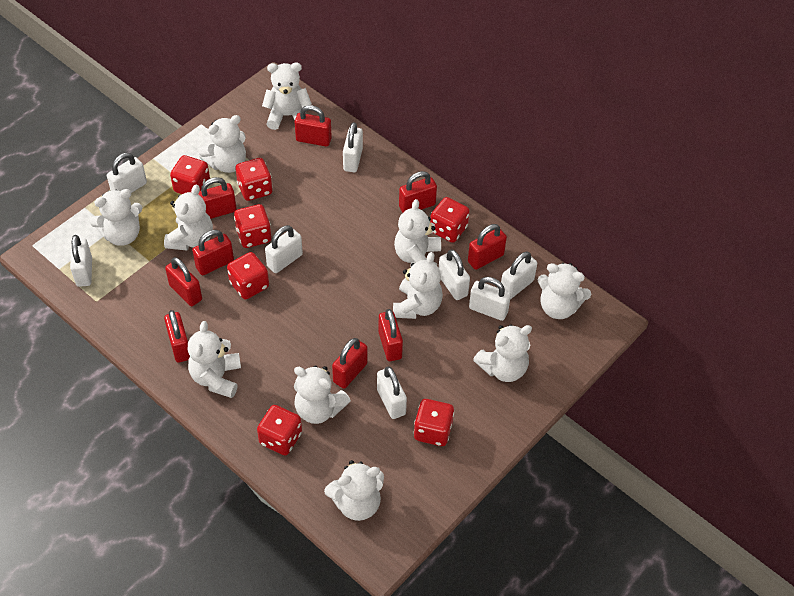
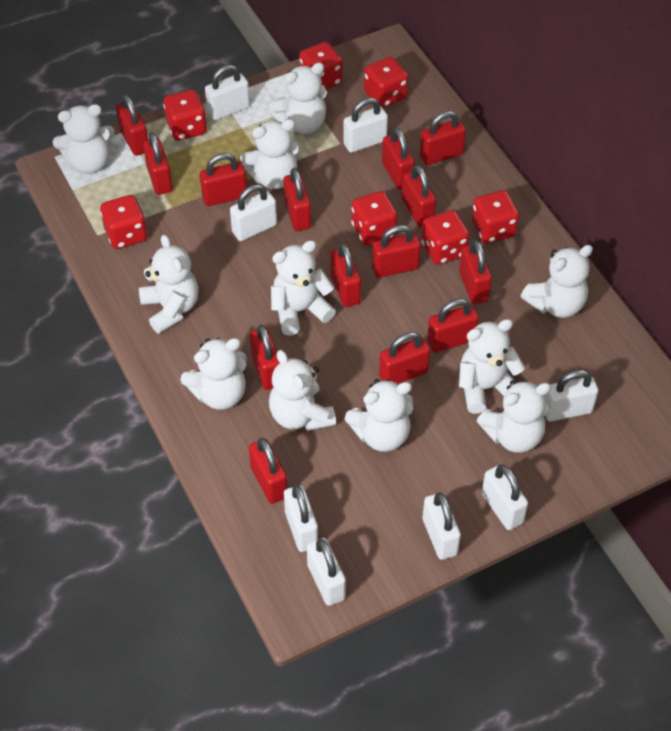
red padlock: [164,310,190,363] [165,257,202,306] [192,230,234,275] [198,177,237,219] [295,105,332,147] [332,338,367,389] [379,309,403,361] [399,171,437,213] [468,224,507,270] = 9 -> [116,94,148,156] [143,132,172,195] [200,153,247,206] [249,438,287,504] [250,325,280,390] [284,168,311,231] [330,243,361,307] [372,225,421,278] [379,332,430,384] [382,127,415,190] [402,165,436,228] [420,111,466,165] [427,299,479,353] [459,240,492,304] = 14

